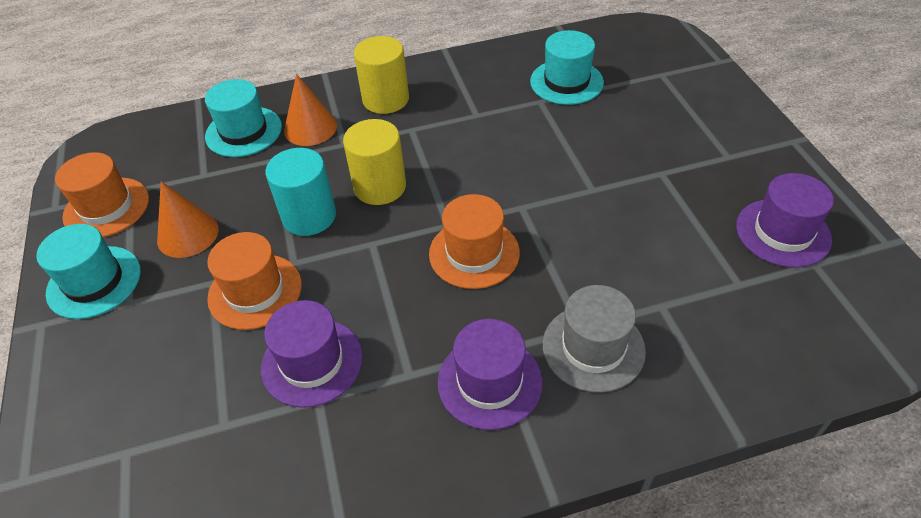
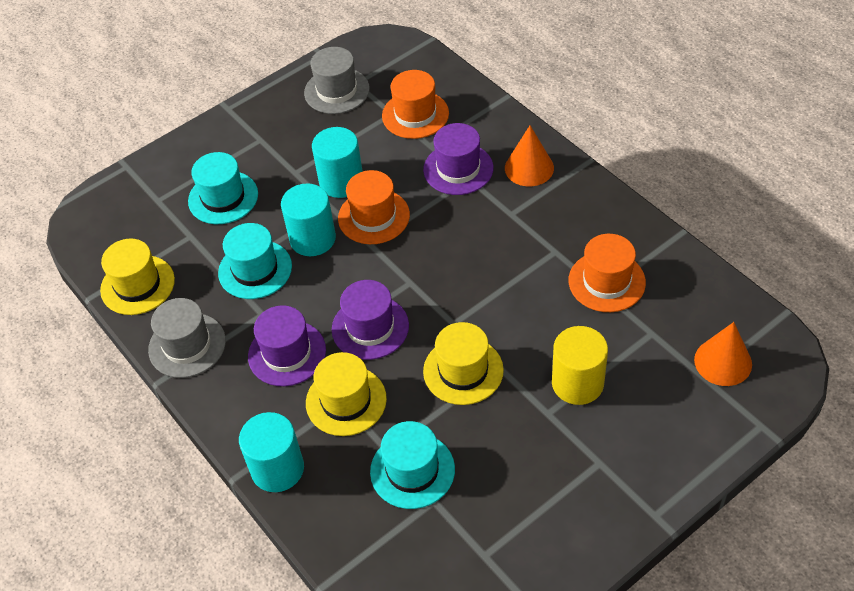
grey hat: [543,285,646,393] = 1 -> [148,298,226,378] [304,47,370,114] = 2
turquoise cylinder: [265,148,336,236] = 1 -> [239,412,304,492] [281,183,336,256] [312,127,363,198] = 3
yellow cylinder: [343,119,406,205] [354,36,409,114] = 2 -> [552,326,608,405] = 1
yellow hat: none = 0 -> [100,239,175,315] [306,352,387,436] [423,322,504,405] = 3

